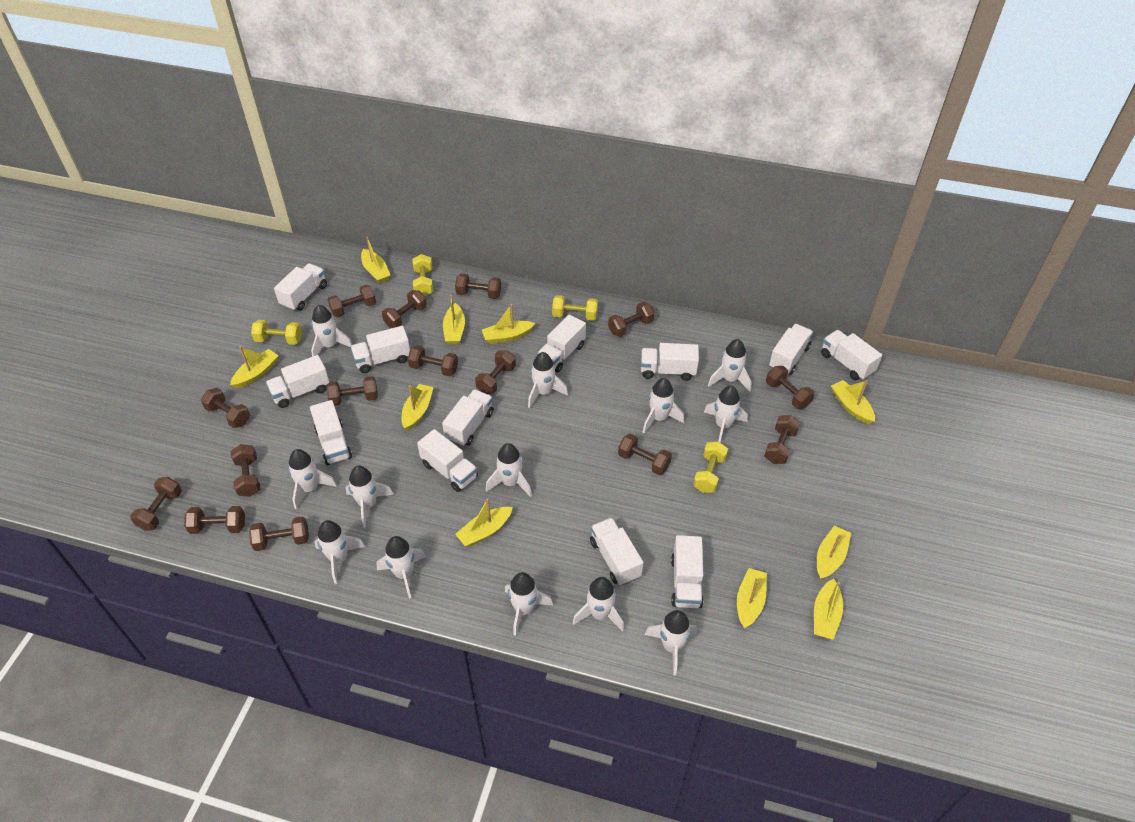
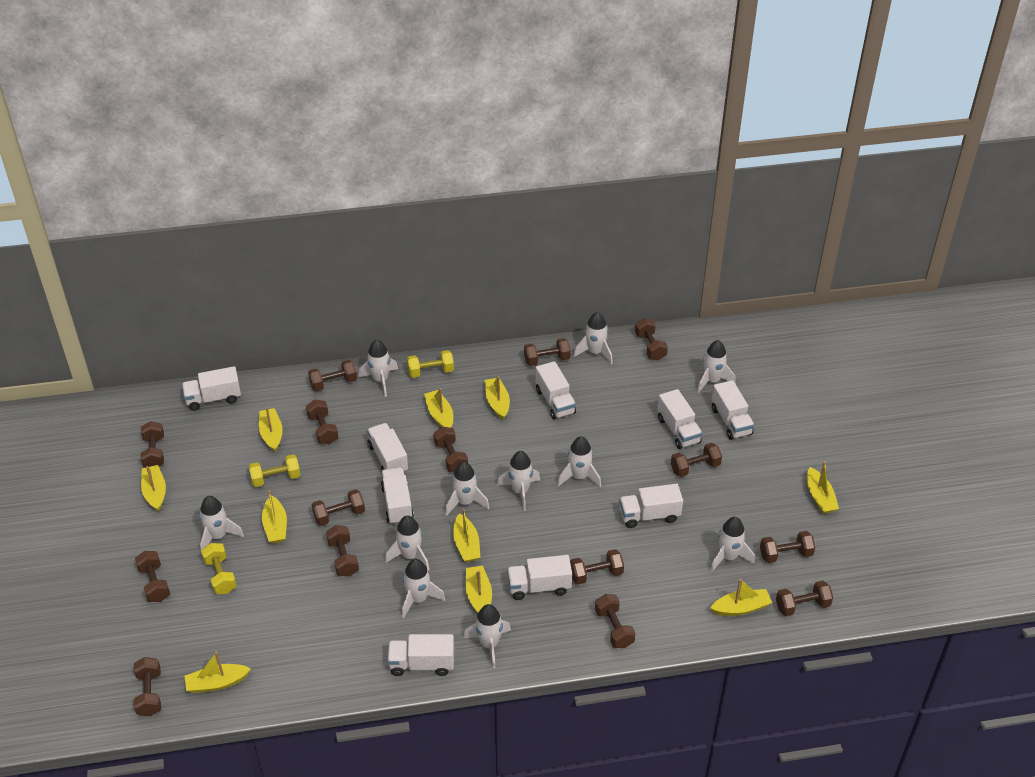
white rocket: [288,449,337,510] [311,305,352,357] [314,520,365,584] [346,466,394,528] [376,536,426,599] [486,443,532,497] [505,572,553,636] [528,352,568,408] [573,577,624,632] [643,378,684,433] [645,610,697,675] [704,386,748,442] [708,339,752,392] = 13 -> [199,496,244,554] [358,340,398,397] [385,516,429,571] [402,559,446,618] [445,462,489,516] [463,604,511,668] [497,451,540,511] [557,436,601,488] [573,312,613,364] [697,340,736,393] [710,517,755,572] = 11
white truck: [266,355,330,408] [274,263,327,311] [310,400,352,465] [350,326,410,373] [417,429,478,492] [442,389,494,447] [537,314,586,373] [590,518,644,586] [641,343,699,381] [671,535,703,608] [769,324,813,375] [821,330,882,380] = 12 -> [182,366,241,411] [367,423,408,473] [381,467,414,525] [387,634,454,676] [507,555,572,600] [536,361,576,420] [619,484,683,528] [657,389,702,449] [711,380,754,440] = 9
yellow dumbbell: [251,320,302,345] [413,254,433,296] [552,295,598,321] [694,441,728,493] = 4 -> [201,543,237,594] [249,454,300,487] [407,350,454,378] = 3

